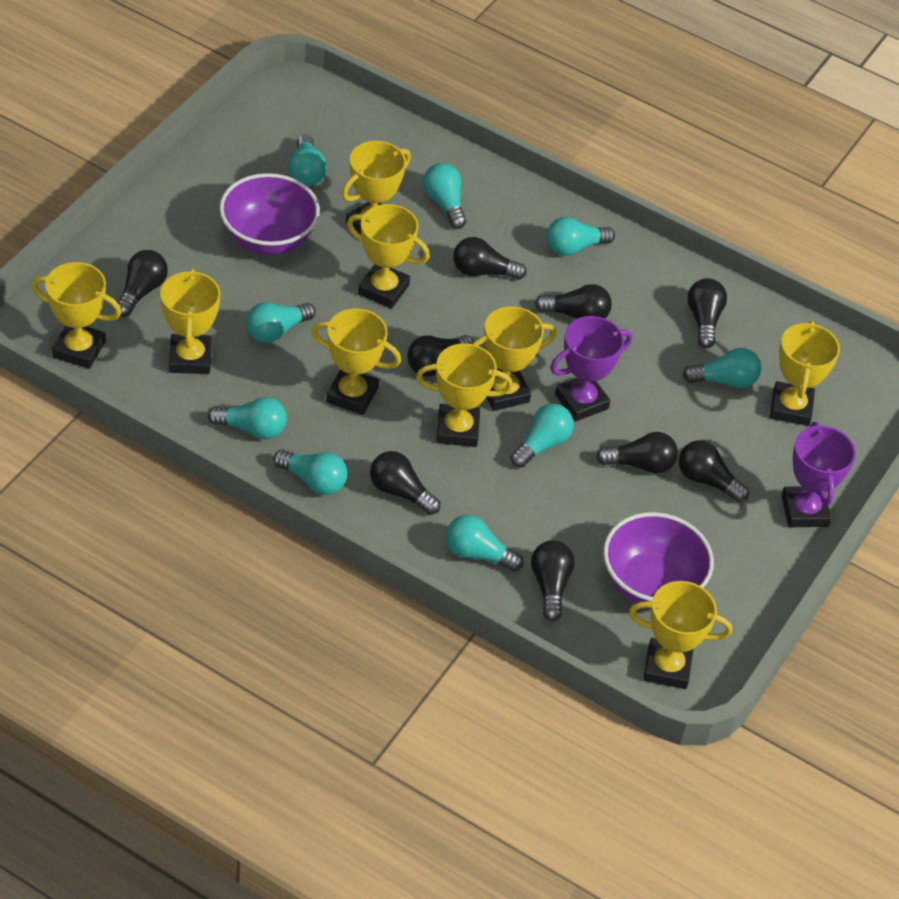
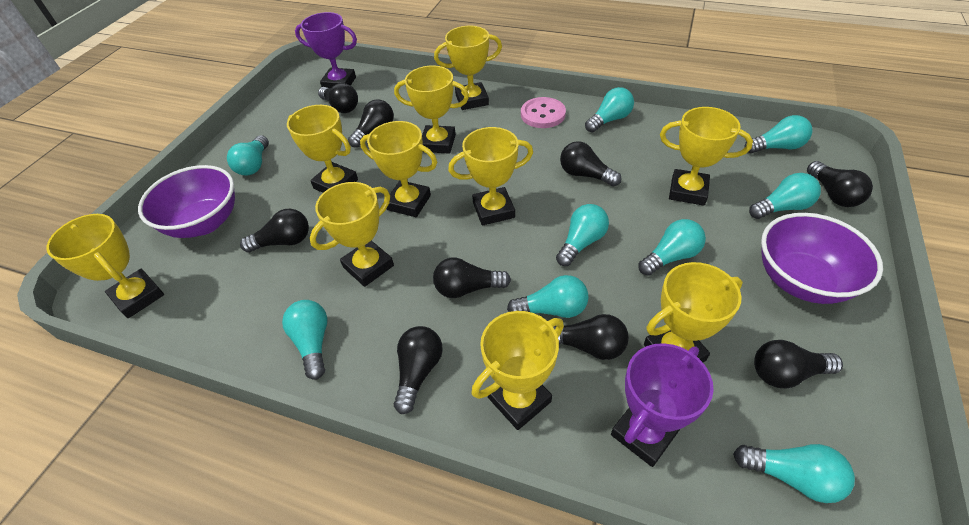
pink button: none = 0 -> [521,97,566,128] = 1
yellow trophy: [32,262,121,369] [160,269,221,374] [312,308,401,415] [342,141,411,234] [347,204,430,309] [416,343,513,447] [472,306,556,411] [629,581,732,689] [770,321,840,426] = 9 -> [46,214,164,318] [287,105,358,193] [310,182,394,287] [360,121,437,217] [394,65,469,154] [434,26,502,110] [448,127,533,226] [472,311,564,430] [644,262,743,362] [660,107,753,206] = 10

